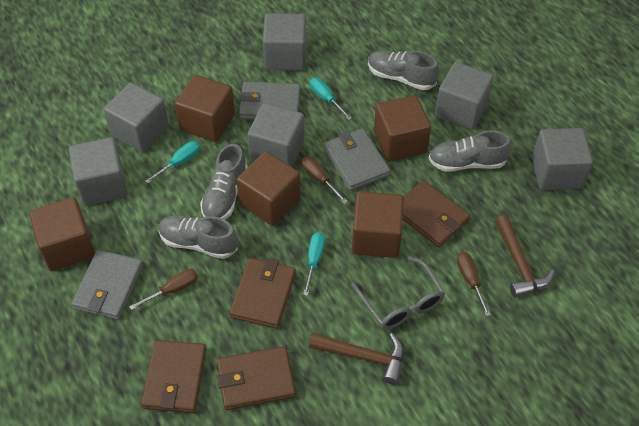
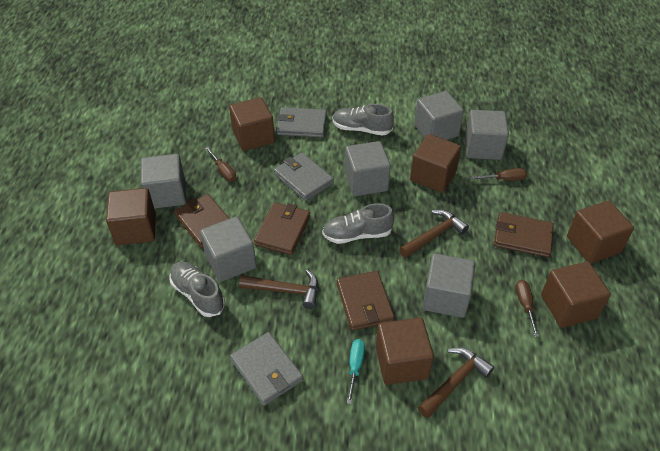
brown cube: [29,197,95,271] [175,75,235,142] [236,151,301,226] [352,191,404,258] [374,95,431,162] = 5 -> [106,188,156,245] [229,97,275,151] [376,317,434,385] [410,134,461,193] [541,261,611,328] [567,201,634,264] = 6
brown hammer: [309,333,404,385] [495,215,554,298] = 2 -> [239,269,318,309] [399,209,469,258] [418,347,494,418] = 3
grey glasses: [351,256,445,329] = 1 -> none = 0
grey shoe: [158,215,238,259] [200,144,248,220] [368,50,439,90] [428,131,511,172] = 4 -> [169,262,225,317] [322,203,394,244] [333,104,394,136] = 3
turquoise screwdriver: [145,141,200,183] [303,232,325,296] [310,78,352,120] = 3 -> [347,339,365,404] = 1

